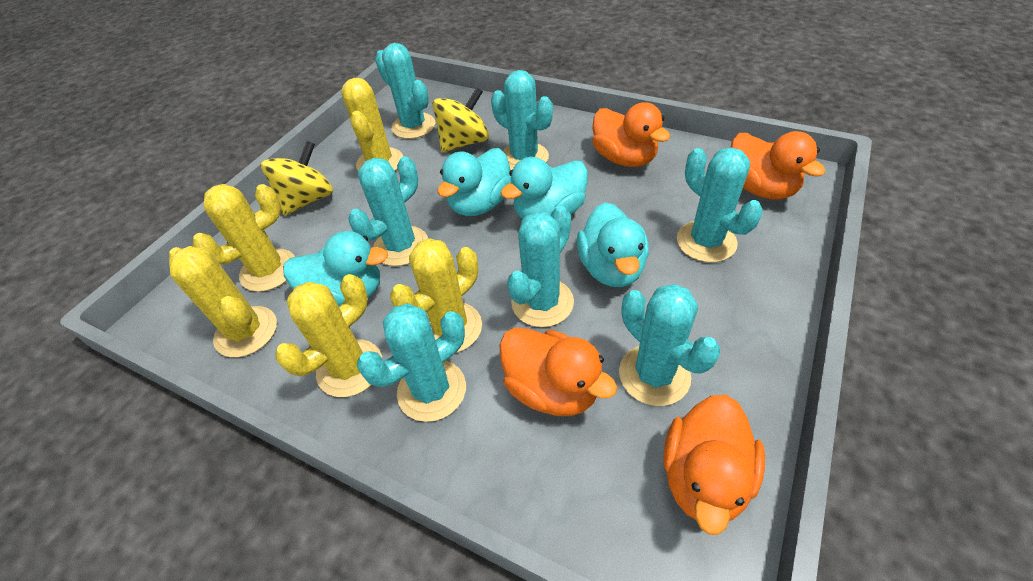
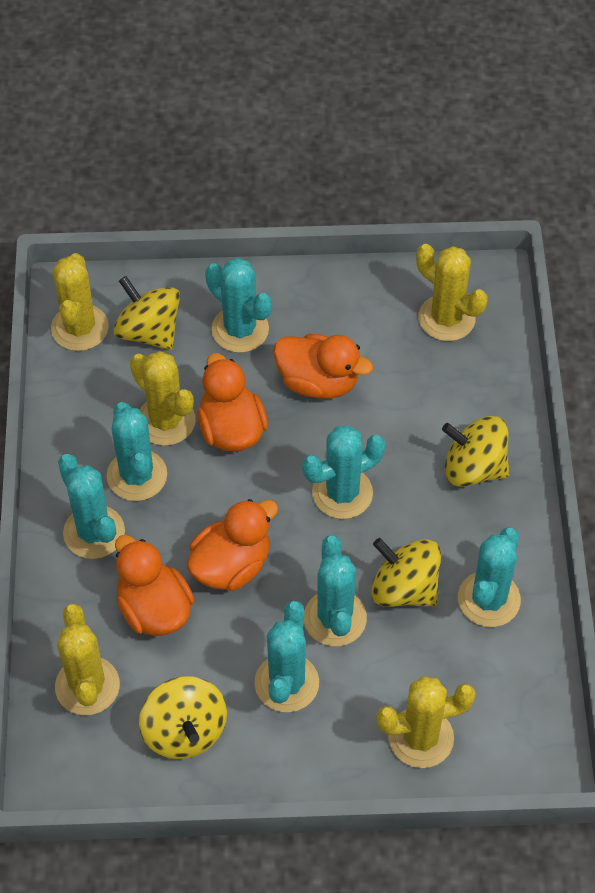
turquoise duck: [283,231,388,306] [437,148,511,216] [500,157,588,219] [577,202,649,287] = 4 -> none = 0
yellow spinning top: [261,141,333,216] [432,87,489,152] = 2 -> [113,276,180,350] [139,676,227,759] [371,538,441,607] [442,416,509,487] = 4

